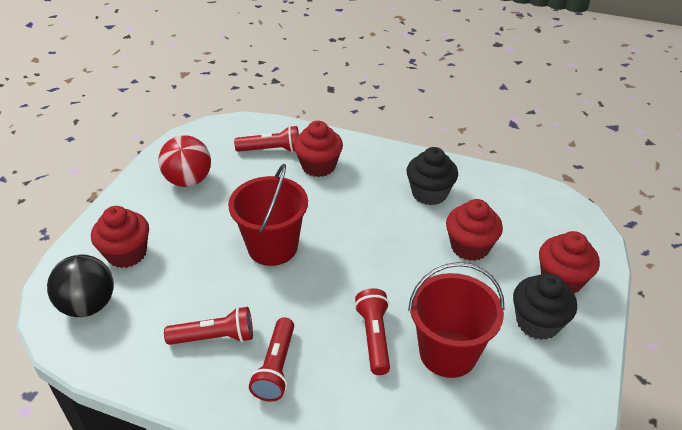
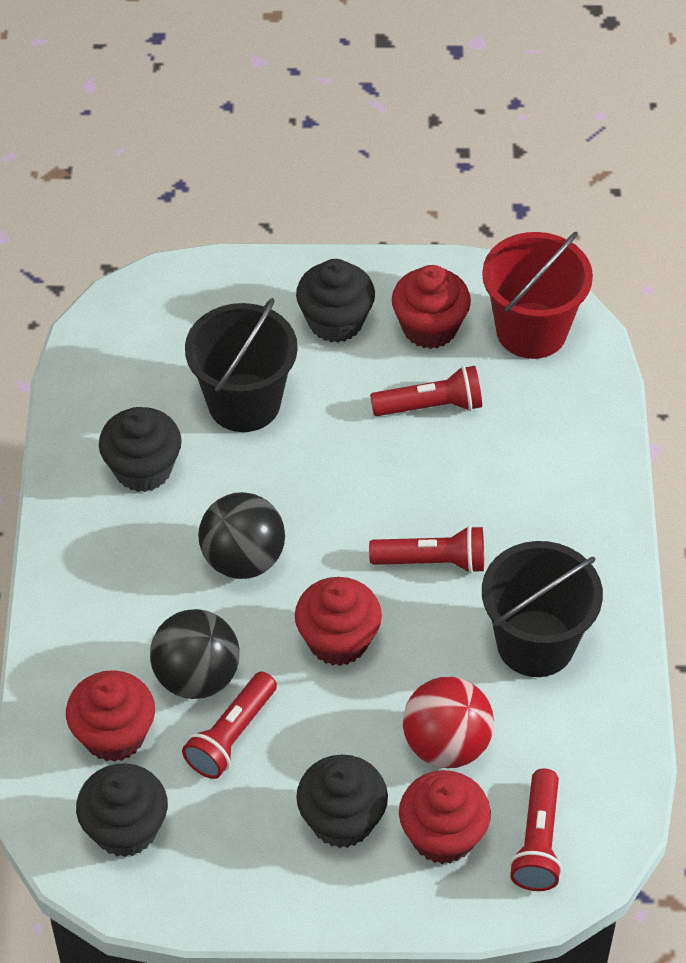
black ball: [47,255,114,317] = 1 -> [150,609,240,699] [198,492,285,579] = 2
black bucket: none = 0 -> [185,298,298,432] [482,541,603,677] = 2
black cupcake: [406,147,458,205] [513,273,577,340] = 2 -> [76,763,168,857] [99,407,182,492] [296,259,375,343] [296,755,388,848] = 4
red bucket: [228,164,308,266] [408,262,505,378] = 2 -> [482,232,593,359] = 1

